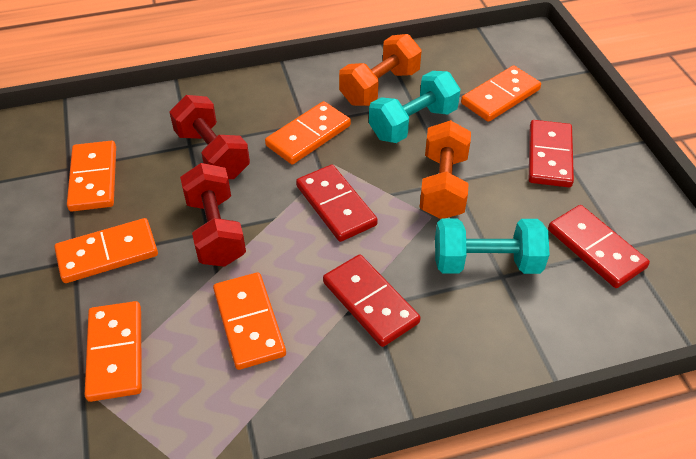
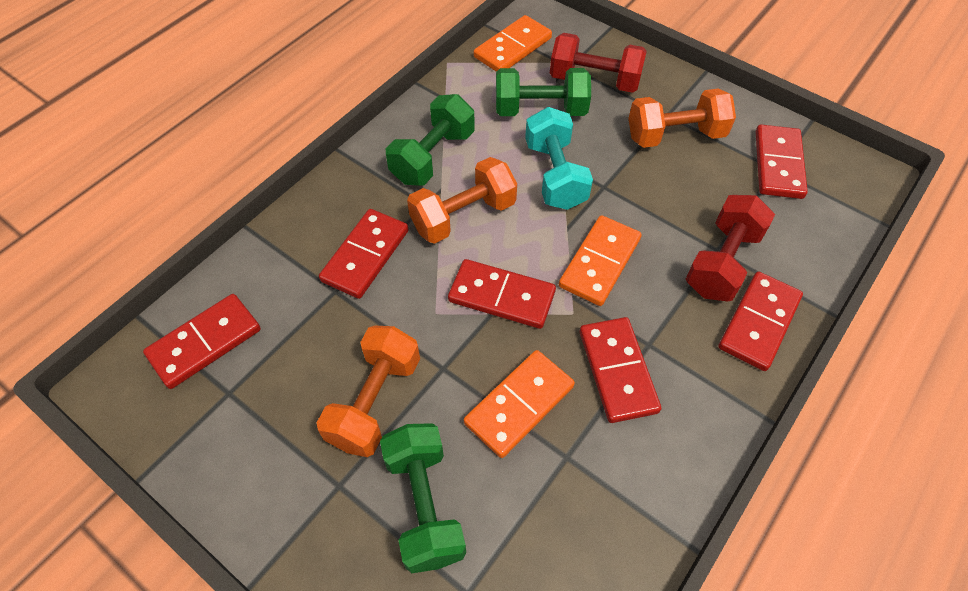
green dumbbell: none = 0 -> [380,423,466,573] [386,94,475,185] [496,68,591,116] = 3
orange domino: [54,218,158,283] [67,140,116,212] [85,301,142,402] [213,272,286,370] [265,101,351,164] [461,66,541,122] = 6 -> [464,350,575,458] [474,15,552,72] [559,215,642,306] = 3
orange dumbbell: [339,34,422,106] [419,120,471,219] = 2 -> [317,326,420,457] [407,157,517,244] [628,88,736,148] = 3
red domino: [296,165,378,242] [323,254,421,347] [529,120,574,187] [548,205,650,288] = 4 -> [143,294,261,389] [319,209,409,299] [448,259,556,329] [580,317,661,423] [718,272,803,371] [756,125,808,199] = 6
turquoise dumbbell: [369,71,461,143] [435,218,550,274] = 2 -> [525,107,593,210] = 1

